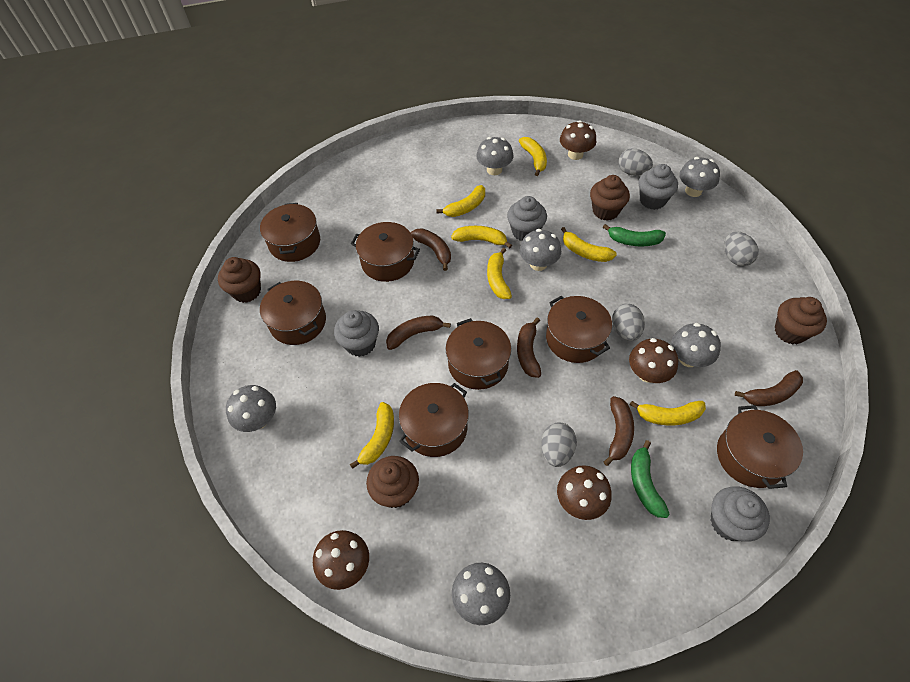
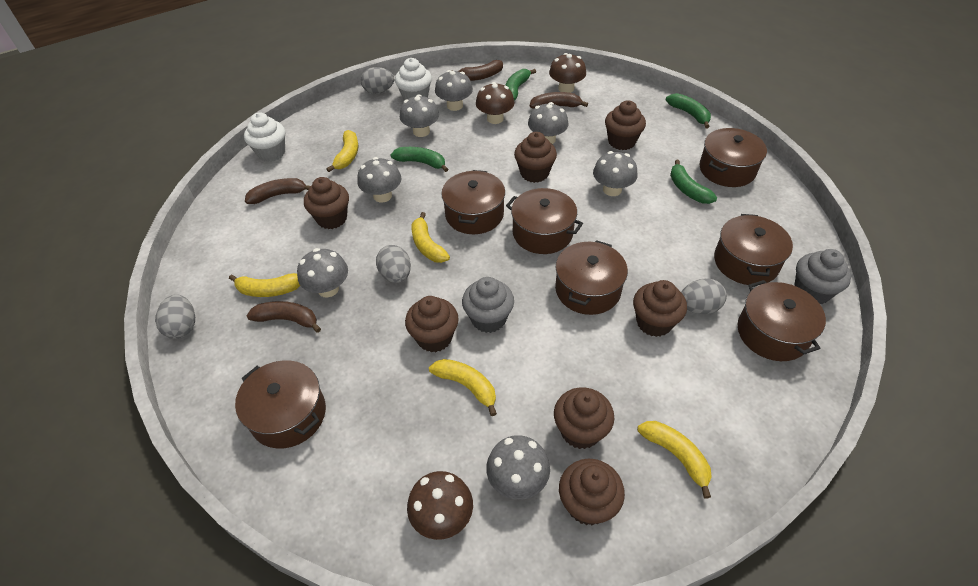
brown banana: [386,315,451,350] [410,228,451,271] [517,317,541,378] [604,396,634,466] [735,370,803,406] = 5 -> [245,178,310,204] [247,301,321,333] [458,60,503,81] [530,92,588,109] = 4
brown cupcake: [218,257,261,303] [366,456,419,508] [590,175,630,221] [775,297,827,345] = 4 -> [304,177,349,229] [405,296,459,352] [514,132,557,183] [554,387,614,449] [559,459,625,525] [605,100,646,150] [633,280,687,337] = 7
brown mushroom: [313,530,369,590] [557,465,612,520] [560,120,596,160] [629,338,678,383] = 4 -> [407,471,473,540] [476,82,515,124] [549,53,586,93] = 3
green banana: [603,224,666,246] [631,440,670,518] = 2 -> [391,147,449,172] [505,69,536,100] [666,93,711,128] [670,160,717,204] = 4
grey cupcake: [334,310,379,357] [507,196,547,241] [639,164,678,210] [710,486,770,542] = 4 -> [462,277,514,333] [794,249,851,304] = 2
grey mushroom: [226,385,276,432] [452,563,510,625] [476,137,513,175] [519,229,561,271] [671,323,721,367] [679,157,720,197] = 6 -> [297,248,348,298] [357,157,402,202] [400,94,439,137] [435,70,473,111] [486,435,550,500] [528,102,569,144] [593,151,637,196] = 7
white cupcake: none = 0 -> [244,112,285,162] [395,58,432,100] = 2
yellow banana: [350,402,394,469] [436,185,485,217] [451,226,512,248] [487,248,512,299] [519,137,547,176] [561,227,617,262] [630,401,706,426] = 7 -> [229,273,300,297] [326,130,358,172] [411,212,450,263] [429,359,497,416] [637,421,712,499] = 5

